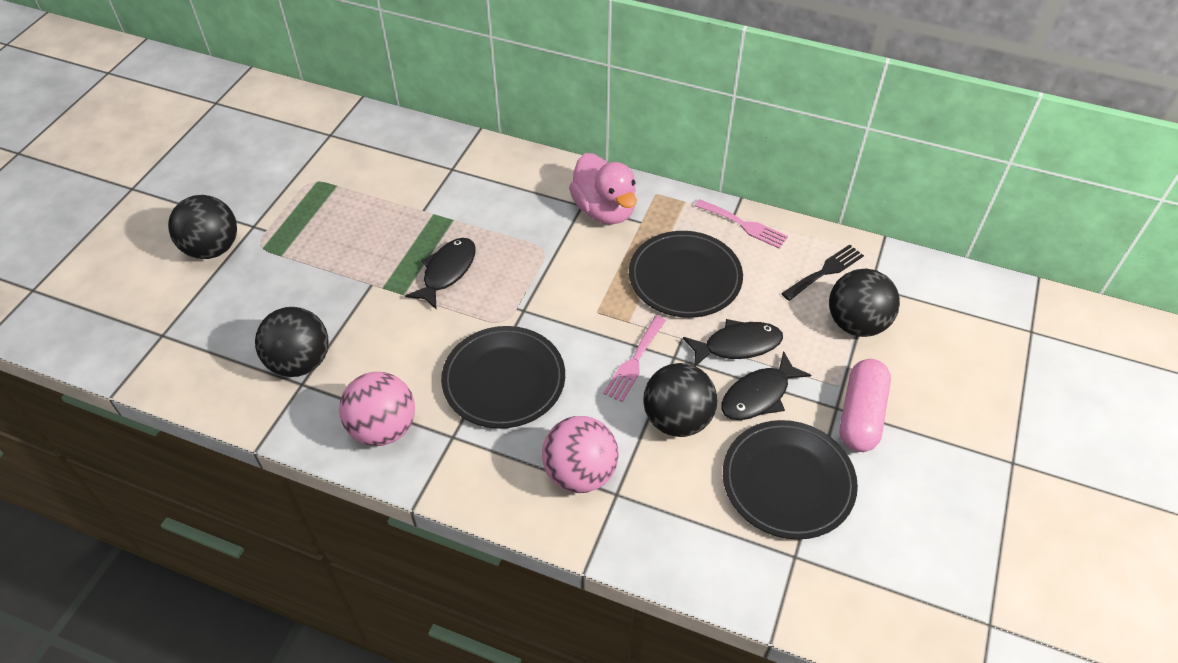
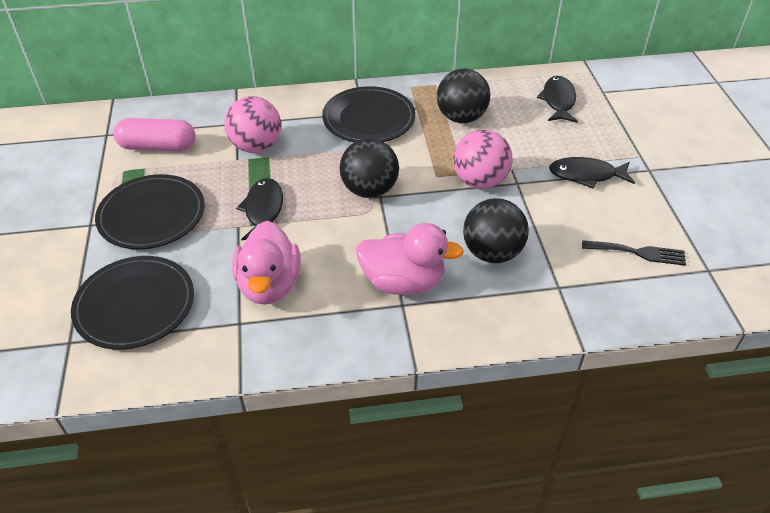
black ball: [168,195,237,259] [255,307,329,377] [643,363,717,437] [829,268,900,337] = 4 -> [339,138,399,198] [437,69,490,123] [463,198,529,263] = 3
pink duck: [569,153,637,225] = 1 -> [232,221,301,305] [356,223,464,295] = 2
pink fork: [603,316,666,402] [695,199,788,249] = 2 -> none = 0

